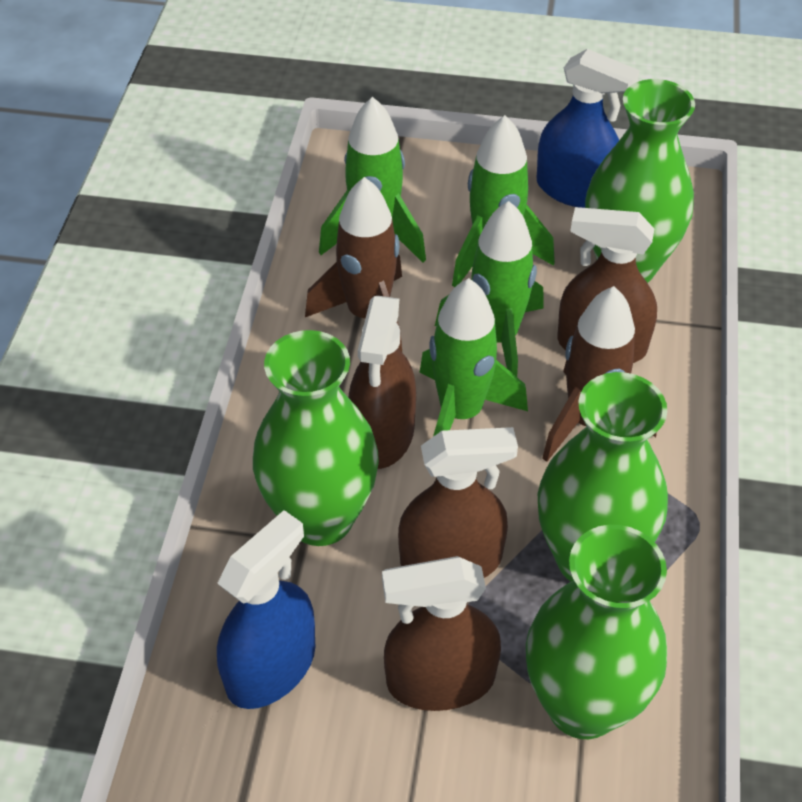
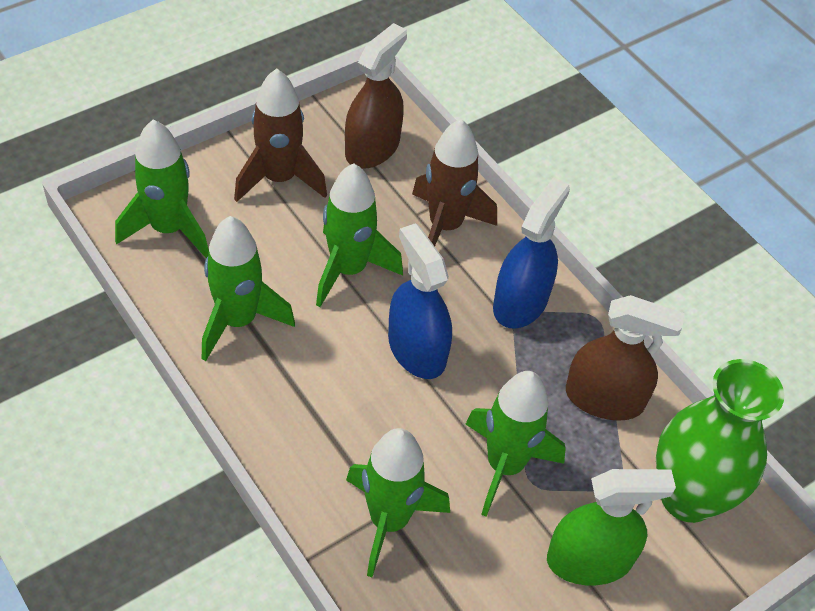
brown spray bottle: [348,296,416,469] [382,556,501,711] [398,427,518,578] [557,207,657,363] = 4 -> [345,23,407,169] [566,295,685,421] = 2
green rocket: [319,97,426,263] [419,278,528,437] [435,201,544,377] [452,115,555,287] = 4 -> [115,119,209,258] [202,216,295,361] [316,163,403,307] [346,428,450,577] [465,371,566,517] = 5
green spray bottle: none = 0 -> [547,469,676,585] = 1
green vase: [253,330,379,546] [526,525,667,739] [538,372,668,581] [585,79,695,283] = 4 -> [656,359,784,523] = 1

